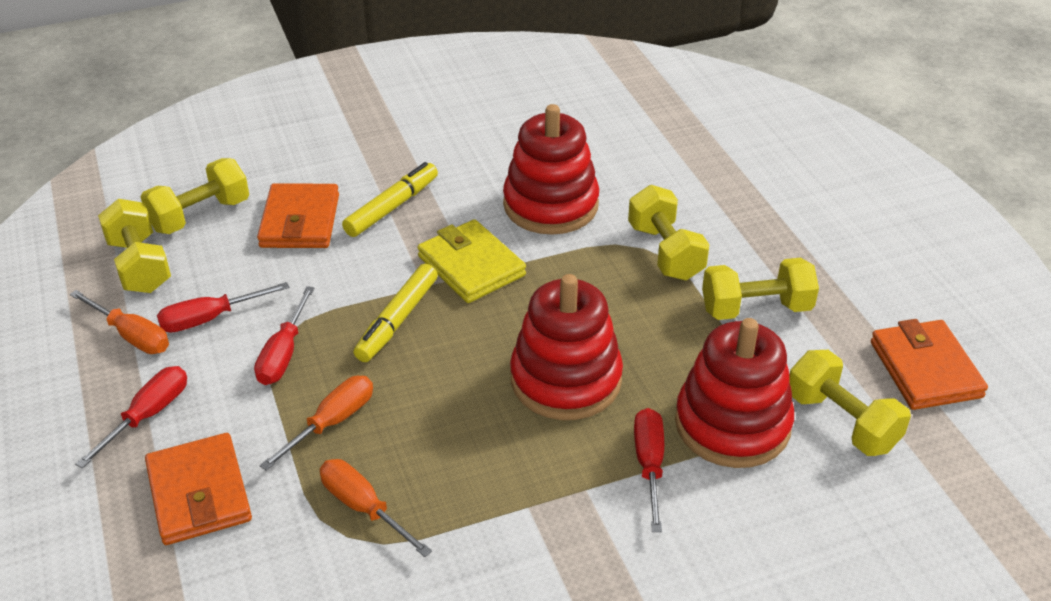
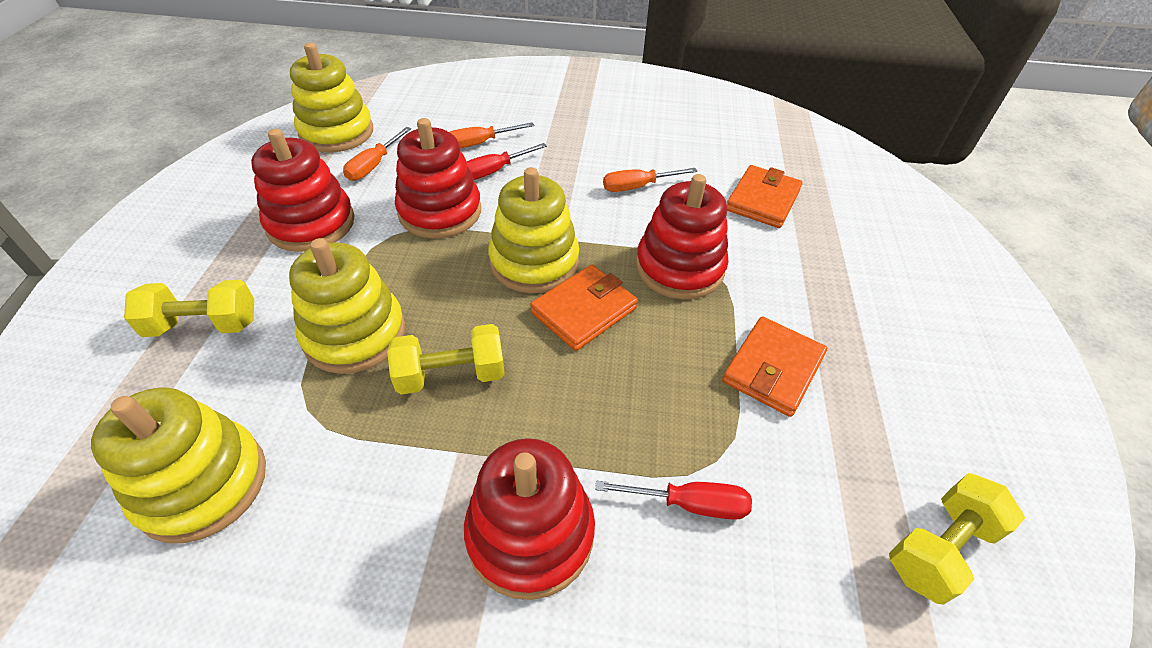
red screwdriver: [75,366,187,468] [157,282,290,333] [254,286,314,385] [634,408,664,532] = 4 -> [467,143,547,180] [595,481,752,520] = 2
red stacking toy: [503,104,599,235] [510,274,623,420] [675,318,794,468] = 3 -> [251,129,355,252] [395,118,481,238] [464,438,595,600] [636,174,728,299] = 4
yellow dumbbell: [98,199,171,293] [141,158,249,234] [628,185,710,280] [702,258,819,320] [789,350,911,456] = 5 -> [124,280,254,337] [387,324,505,395] [889,473,1025,605] = 3
yellow marker: [342,162,438,237] [353,264,438,362] = 2 -> none = 0
yellow stacking toy: none = 0 -> [91,388,266,543] [289,238,405,374] [290,43,373,153] [488,167,579,293] = 4
yellow wallet: [418,219,526,303] = 1 -> none = 0

